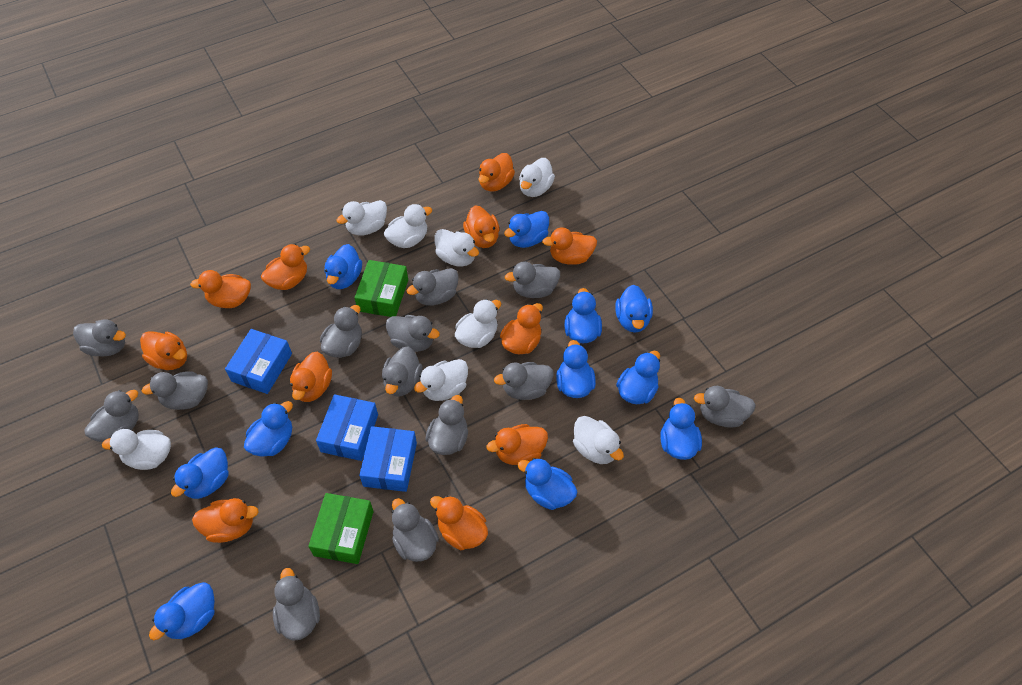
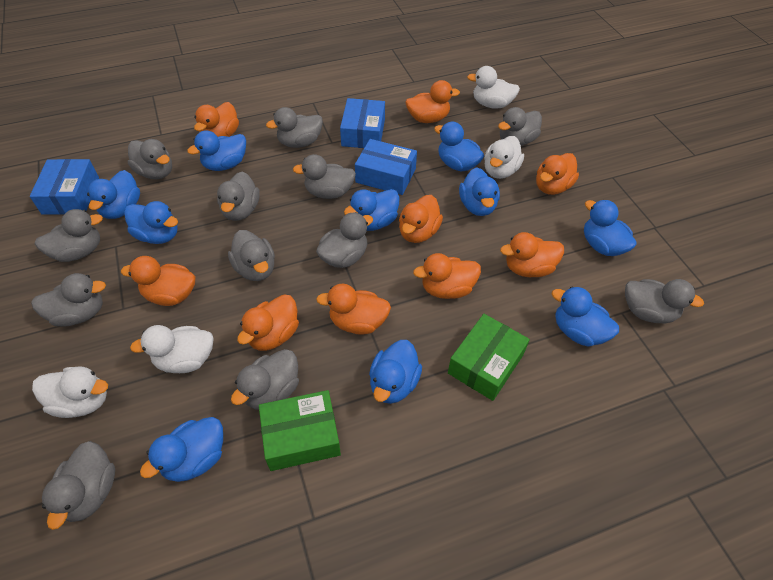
blue duck: [149,582,215,640] [171,447,229,499] [244,401,293,457] [325,244,362,289] [504,211,549,248] [517,458,578,510] [556,340,596,398] [564,288,602,343] [615,285,653,333] [616,350,660,404] [660,398,702,460] = 11 -> [87,170,140,219] [124,201,178,244] [140,417,223,482] [187,130,246,171] [344,189,400,231] [369,340,422,404] [434,122,484,172] [459,167,500,216] [552,286,619,347] [584,200,637,256] = 10
grey duck: [73,319,126,357] [84,390,138,442] [142,372,208,410] [273,568,320,640] [320,305,362,358] [382,346,422,396] [386,315,440,352] [392,498,439,562] [407,268,459,306] [425,395,468,455] [494,362,553,400] [505,262,560,298] [694,386,756,428] = 13 -> [31,273,106,327] [35,209,103,262] [42,441,115,530] [128,139,172,179] [217,172,260,221] [228,230,275,281] [231,349,299,410] [266,107,323,148] [293,154,356,199] [316,212,373,268] [498,107,542,146] [625,279,704,323] = 12
orange duck: [140,331,187,370] [190,270,251,308] [192,498,259,543] [261,244,310,290] [290,352,332,402] [430,496,488,550] [463,206,500,248] [478,153,515,192] [487,424,548,465] [500,303,543,355] [542,227,597,265] = 11 -> [121,256,195,306] [194,102,239,137] [237,295,299,351] [316,284,391,335] [399,195,443,243] [405,80,460,123] [413,253,481,299] [500,232,564,277] [536,153,579,195] = 9
white duck: [102,429,171,470] [336,200,387,235] [384,204,432,248] [414,359,468,401] [435,229,479,267] [455,299,501,348] [519,158,555,197] [573,416,624,464] = 8 -> [32,367,108,418] [130,325,214,373] [467,66,520,109] [484,136,524,179] = 4

